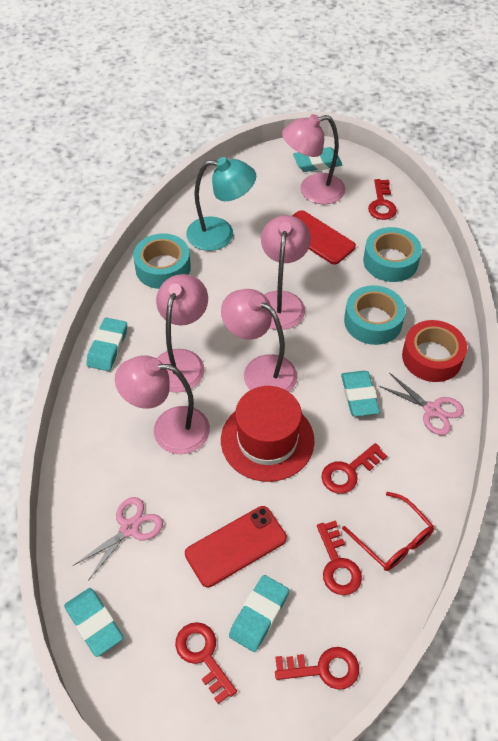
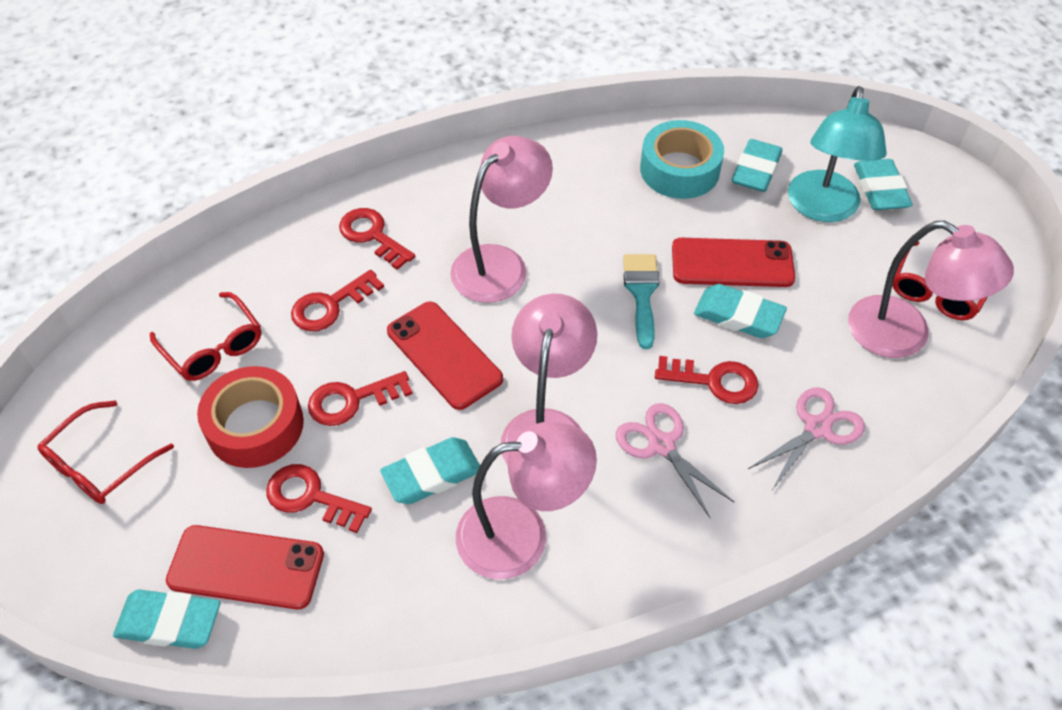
pink lamp: [115,356,210,454] [156,274,208,393] [221,289,297,392] [261,215,311,330] [282,114,345,204] = 5 -> [450,136,553,303] [456,422,597,579] [501,293,597,466] [848,221,1014,358] = 4
red glasses: [342,492,434,571] = 1 -> [38,400,174,504] [150,292,261,381] [892,241,988,320] = 3
red hat: [221,386,315,482] = 1 -> none = 0
red phone: [185,506,287,588] [292,210,356,265] = 2 -> [166,525,324,610] [387,302,503,410] [672,238,795,287] = 3
turquoise brush: none = 0 -> [623,254,659,349] = 1
turquoise tape: [133,234,191,289] [344,285,406,345] [363,227,422,282] = 3 -> [640,120,724,199] = 1

